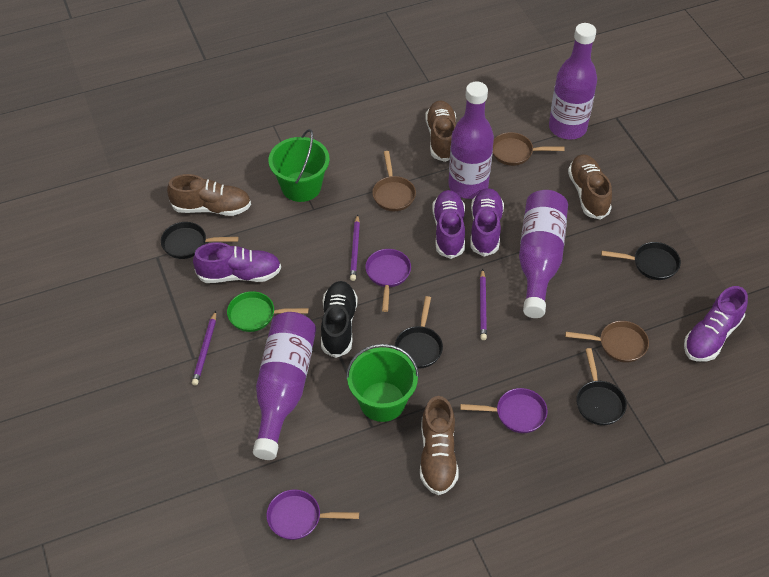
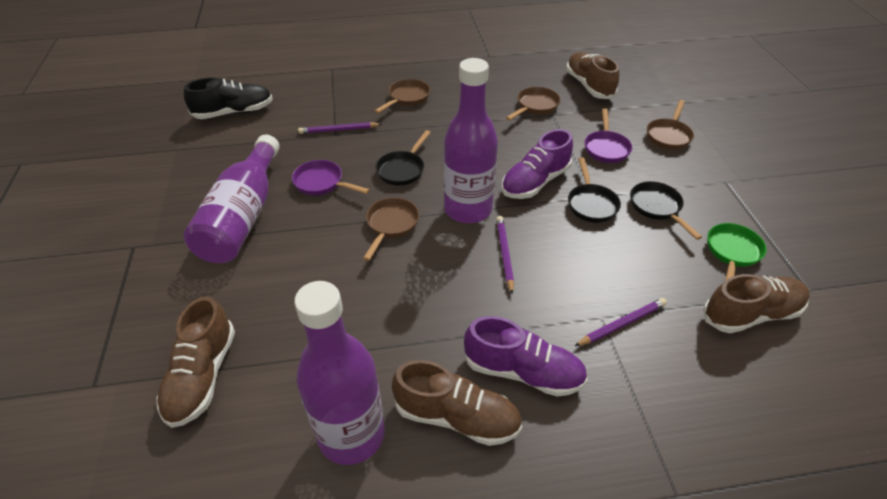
black pan: [161,222,239,259] [395,296,443,369] [576,348,627,425] [601,242,681,280] = 4 -> [375,130,431,186] [568,157,621,223] [630,181,702,240] = 3
brown pan: [372,151,416,211] [493,132,565,166] [565,321,649,363] = 3 -> [363,198,419,261] [375,79,430,113] [506,87,560,121] [647,100,694,150] = 4
green bucket: [269,129,330,202] [346,344,419,422] = 2 -> none = 0
purple bottle: [253,312,316,460] [448,82,494,199] [519,190,568,318] [549,23,597,140] = 4 -> [183,134,280,263] [294,281,385,465] [444,58,498,223] = 3
purple pan: [266,490,359,540] [365,249,411,312] [460,388,547,433] = 3 -> [292,160,370,195] [585,108,632,163] = 2
purple shoe: [193,242,281,283] [432,190,465,259] [470,188,504,257] [684,286,748,362] = 4 -> [464,316,588,397] [502,129,573,199] = 2

